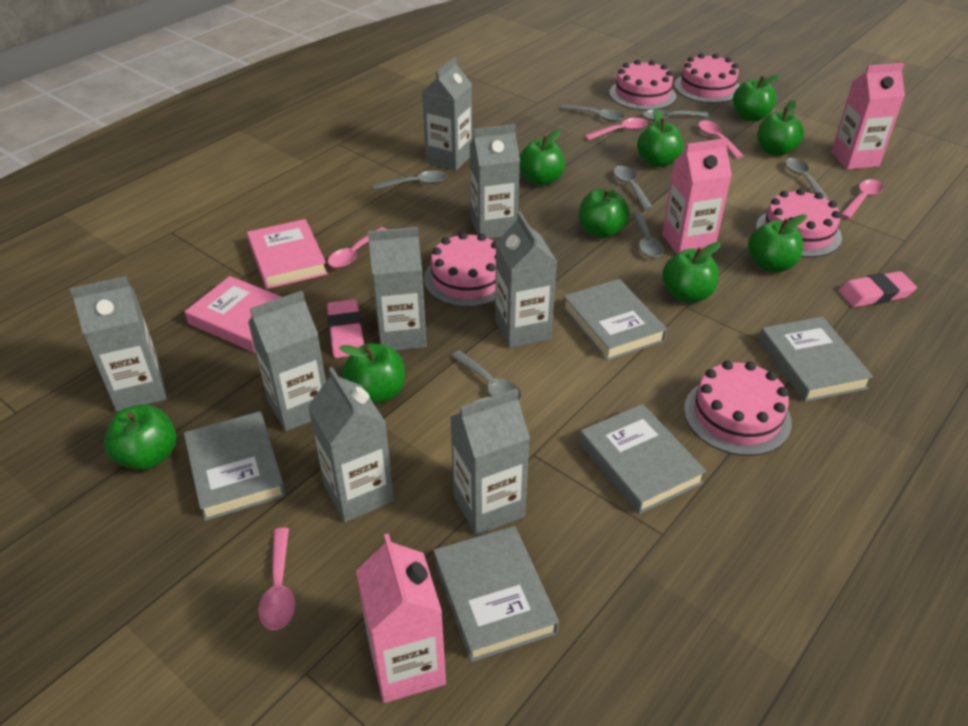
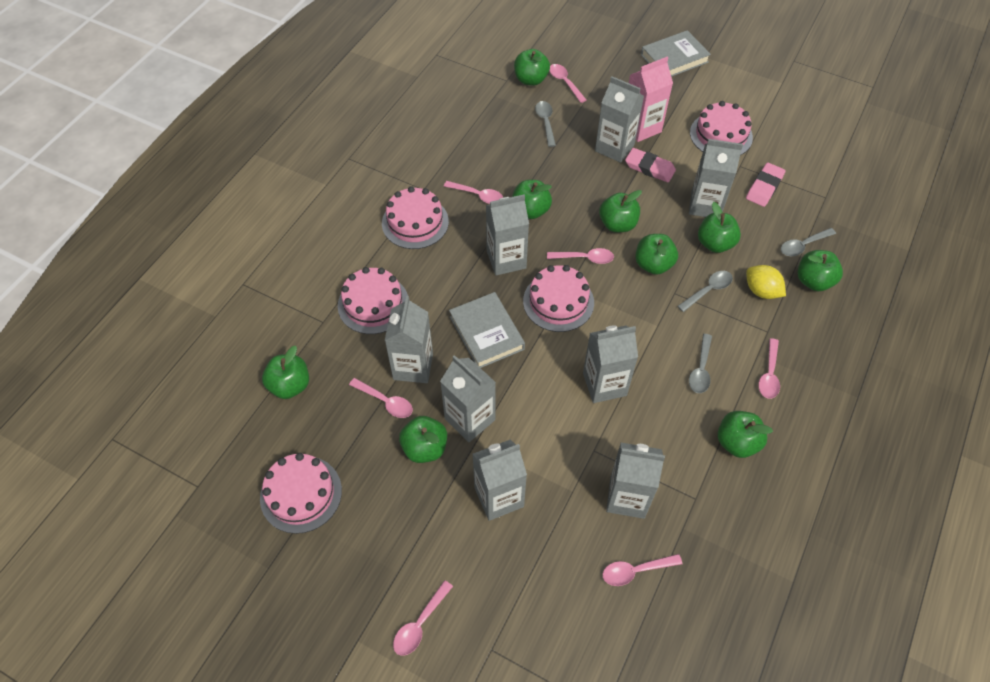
grey book: [184,411,286,521] [433,526,559,662] [563,279,667,361] [579,404,707,514] [759,317,873,402] = 5 -> [449,292,525,368] [641,30,711,77] = 2
grey spoon: [373,170,447,190] [451,350,521,401] [560,104,624,122] [613,166,653,210] [632,212,664,258] [643,109,709,121] [785,158,830,200] = 7 -> [535,101,556,147] [677,271,733,312] [689,334,712,393] [781,228,836,256] = 4
pink book: [185,276,281,353] [247,219,328,289] = 2 -> none = 0
pink carton: [356,533,446,703] [662,138,732,254] [831,63,905,170] = 3 -> [629,57,673,142] = 1
pink spoon: [258,528,295,630] [328,227,387,268] [585,118,647,140] [698,120,744,158] [841,179,884,219] = 5 -> [349,378,413,418] [393,580,453,656] [444,181,503,204] [547,248,614,264] [549,64,586,103] [603,554,682,586] [758,338,780,399] = 7
yellow lemon: none = 0 -> [746,265,786,299] = 1

